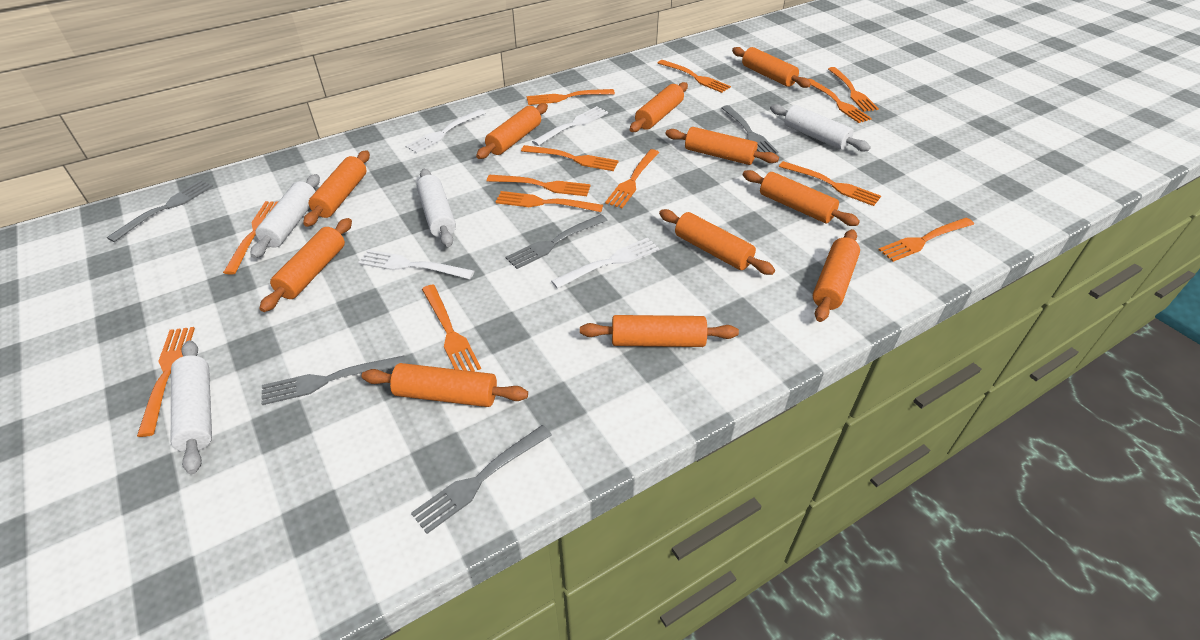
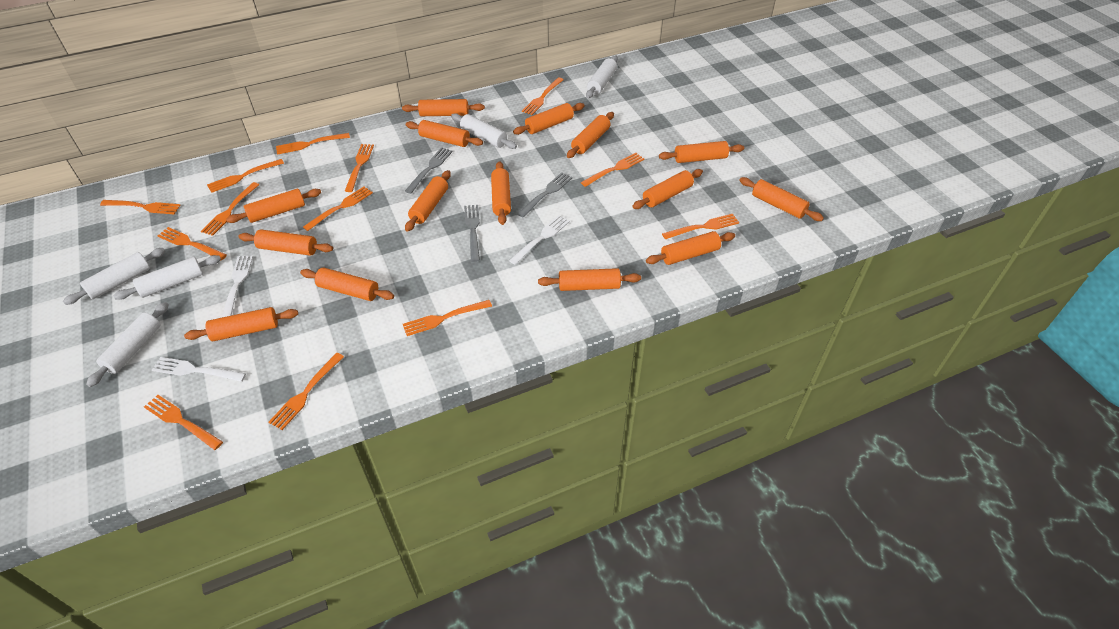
grey fork: [107,180,213,242] [261,355,406,405] [411,425,552,534] [506,214,608,269] [721,105,778,154] = 5 -> [405,147,453,194] [464,205,480,262] [517,172,572,217] = 3
orange rolling pin: [259,218,352,312] [303,150,370,227] [362,363,528,407] [476,103,548,159] [580,315,739,347] [630,82,688,132] [659,209,775,275] [665,127,779,165] [732,47,811,88] [743,170,860,226] [813,229,860,322] = 11 -> [184,307,298,341] [226,189,321,223] [238,229,333,256] [300,267,394,301] [402,99,485,116] [405,170,451,232] [406,120,483,147] [491,161,511,225] [513,103,585,135] [538,268,641,291] [567,112,614,158] [632,169,703,209] [646,231,735,265] [659,141,744,163] [739,177,824,221] = 15
white fork: [358,250,474,279] [406,109,486,153] [532,106,608,146] [551,238,660,288] = 4 -> [152,357,246,382] [221,256,253,318] [509,215,570,265] = 3
white rolling pin: [171,340,212,474] [250,174,320,258] [416,169,456,247] [770,104,871,152] = 4 -> [63,248,165,305] [86,302,169,387] [113,255,221,300] [451,113,517,149] [586,56,618,98] = 5

